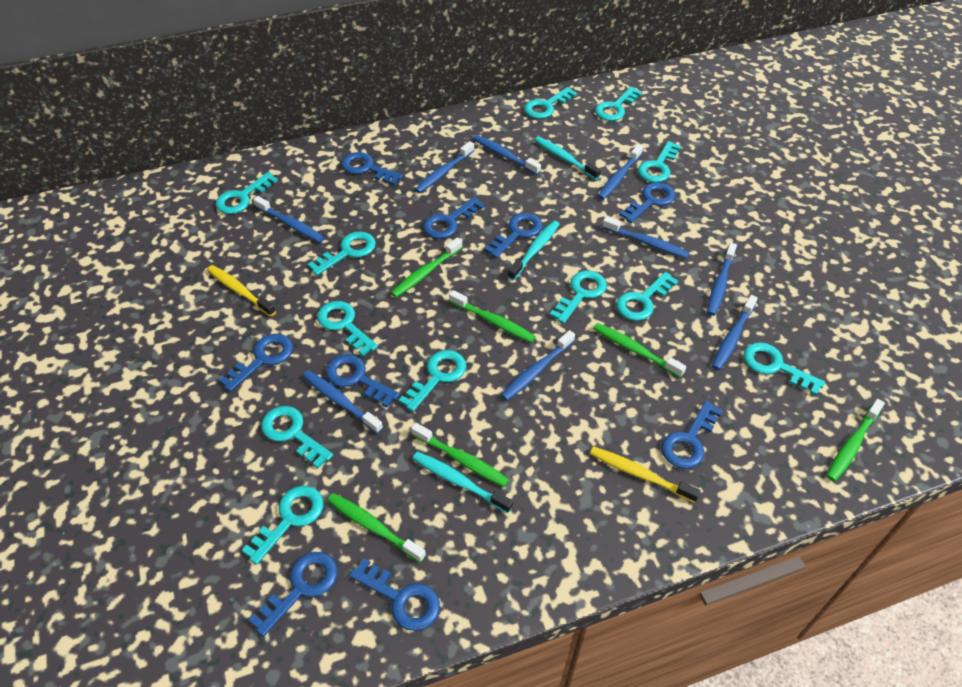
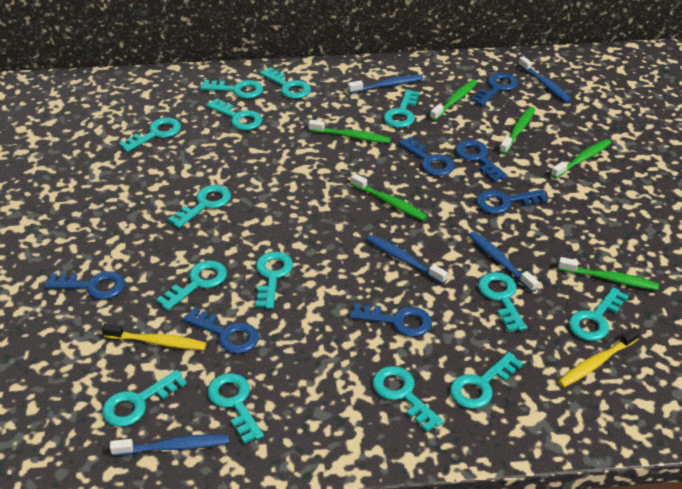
blue key: [219,334,293,392] [249,552,338,637] [326,354,400,408] [341,152,403,185] [350,558,440,631] [423,197,485,239] [484,213,543,258] [619,182,676,223] [661,401,723,469] = 9 -> [45,271,125,300] [183,307,259,354] [350,303,432,337] [398,137,455,176] [455,140,508,182] [471,73,518,106] [476,189,548,214] = 7
blue toothbrush: [253,196,324,243] [303,370,383,434] [415,141,475,193] [473,135,541,175] [501,330,575,401] [598,144,643,200] [602,216,689,259] [707,243,737,316] [712,295,758,370] = 9 -> [110,434,229,456] [348,75,423,93] [366,235,448,284] [469,231,539,292] [518,56,572,103] = 5
turquoise key: [216,172,278,214] [242,486,324,565] [261,406,333,468] [308,231,376,276] [317,301,378,356] [399,350,466,412] [524,87,577,119] [550,271,607,324] [595,87,642,121] [616,272,678,321] [638,141,681,183] [743,342,825,395] = 12 -> [102,370,187,427] [119,117,181,152] [156,260,227,311] [168,185,231,228] [200,80,263,99] [206,98,262,130] [207,373,264,444] [255,251,293,309] [260,67,311,99] [372,366,443,432] [383,89,420,128] [450,352,523,409] [478,272,526,332] [568,287,629,341] = 14
turquoise toothbrush: [412,452,513,513] [507,221,560,280] [534,136,601,180] = 3 -> none = 0

